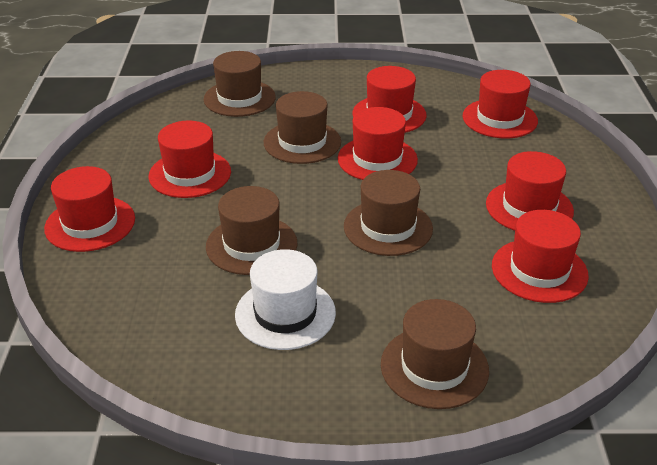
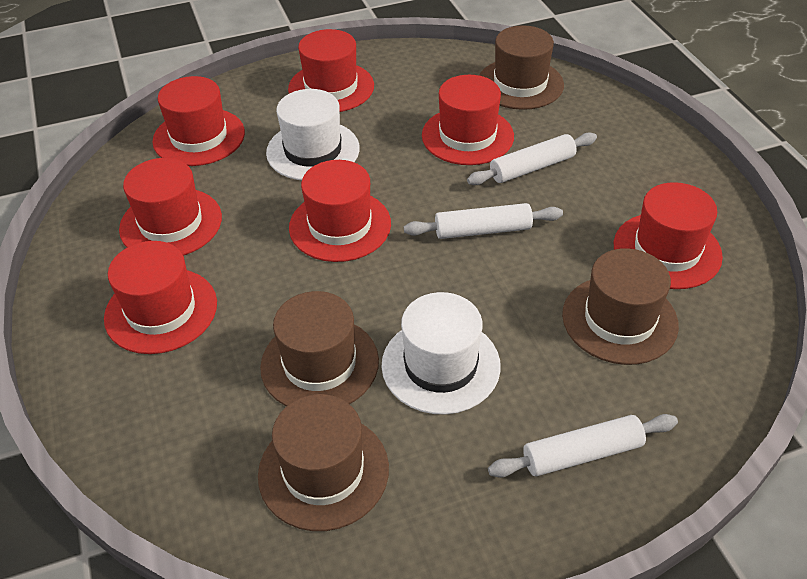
brown hat: [204,51,276,117] [206,186,297,275] [264,91,341,164] [344,170,433,256] [381,299,489,409] = 5 -> [258,394,389,531] [260,291,379,406] [479,25,564,110] [562,248,679,365] = 4
white hat: [235,249,336,350] = 1 -> [266,89,360,180] [382,292,501,414] = 2
white rolling pin: none = 0 -> [404,203,563,239] [467,132,597,185] [488,414,678,478] = 3

